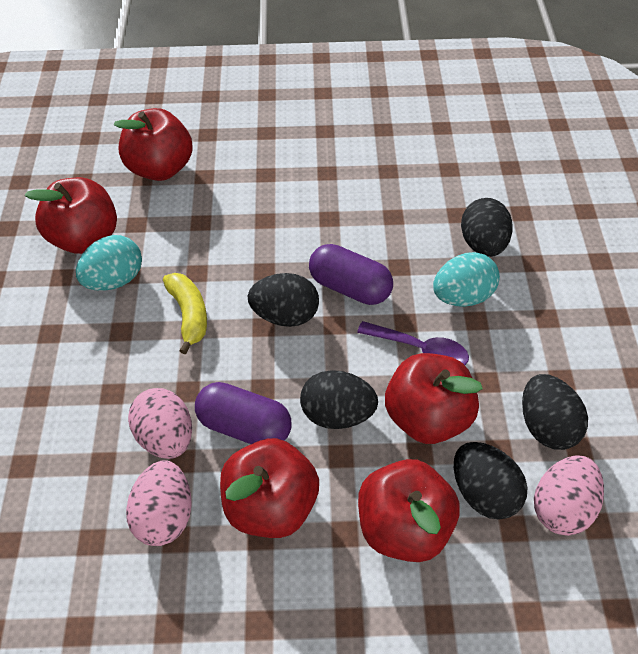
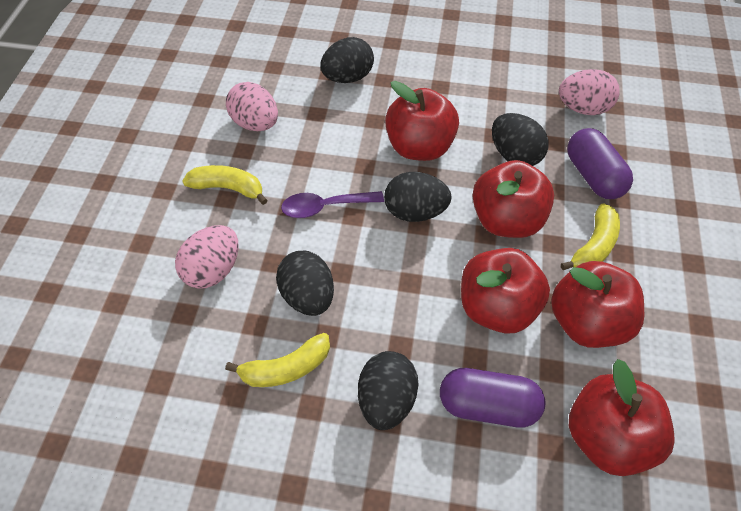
turquoise egg: [76,235,142,291] [433,252,500,307] = 2 -> none = 0
yellow banana: [163,273,207,354] = 1 -> [182,165,268,205] [225,333,330,387] [561,203,620,270] = 3

